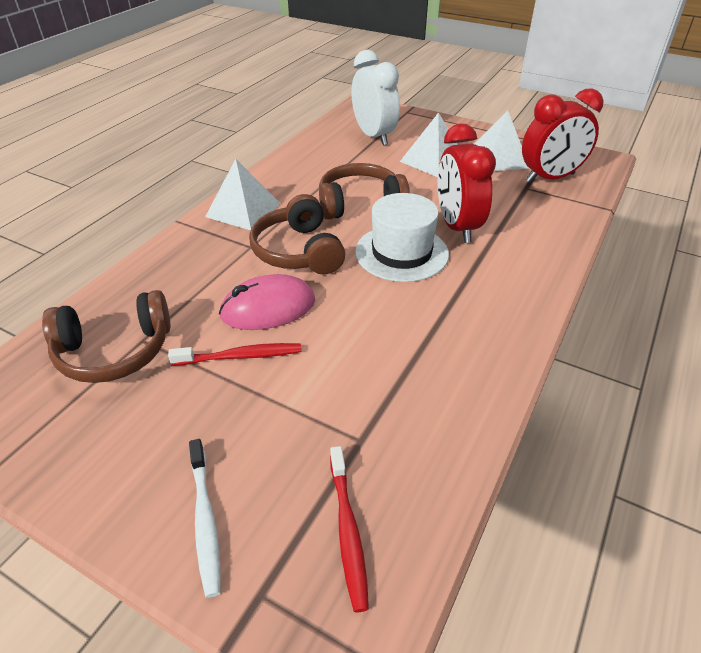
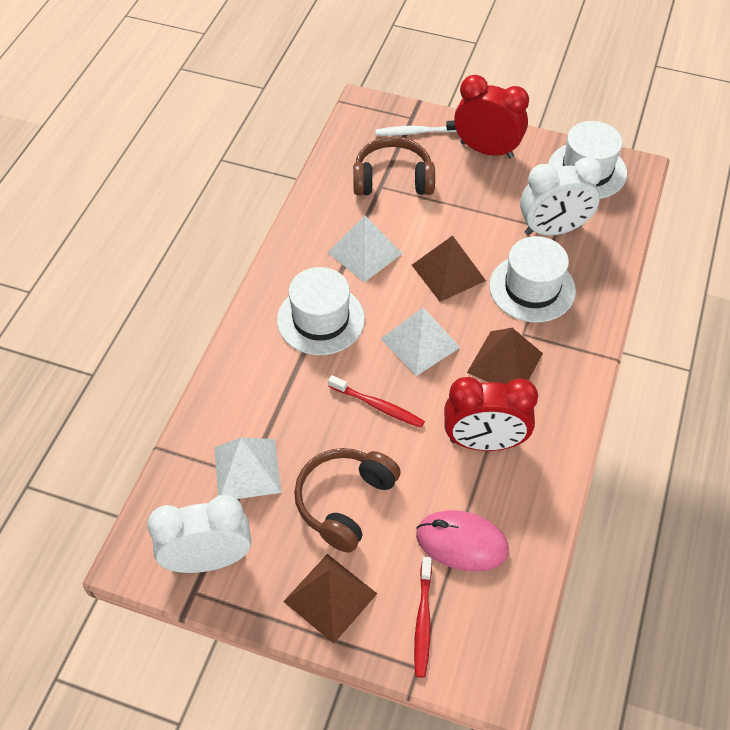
brown headphones: [42,290,171,383] [249,194,345,274] [319,163,410,220] = 3 -> [294,448,401,553] [353,136,435,196] = 2
brown pyramid: none = 0 -> [283,554,377,643] [412,235,486,302] [467,328,543,384] = 3
white clock: [351,50,400,146] = 1 -> [147,495,251,573] [520,157,603,236] = 2
white hat: [355,193,449,282] = 1 -> [277,267,365,355] [489,236,576,322] [548,121,627,199] = 3

